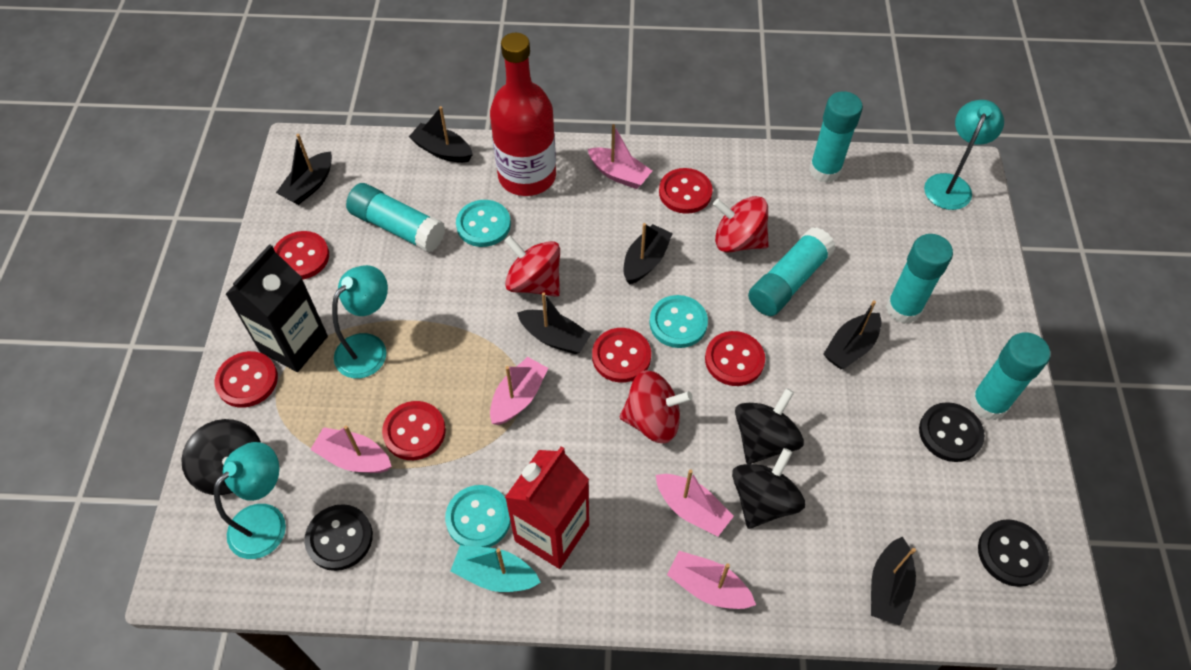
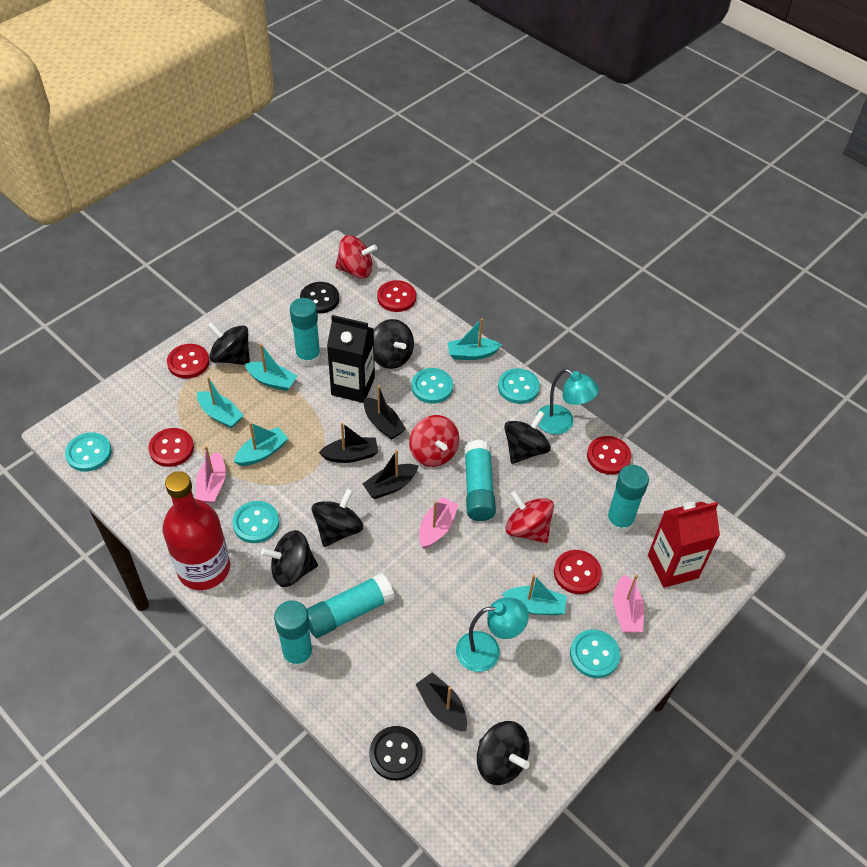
black boat: [276,134,332,205] [409,106,473,163] [517,292,591,354] [623,223,673,285] [823,300,881,370] [871,537,916,626] = 6 -> [319,423,378,463] [362,450,419,499] [364,385,406,440] [415,672,467,731] = 4
black button: [304,504,373,571] [919,402,985,462] [978,519,1049,587] = 3 -> [300,282,339,314] [369,726,422,781] = 2
black spinning top: [181,419,261,495] [732,448,805,529] [735,388,804,464] = 3 -> [207,322,250,365] [261,530,318,587] [312,488,363,547] [374,319,414,369] [477,721,530,785] [504,411,551,464] = 6
pink boat: [310,426,392,473] [490,357,548,425] [588,124,652,189] [656,469,734,536] [667,551,756,609] = 5 -> [195,446,226,503] [419,497,459,549] [614,574,644,632] = 3
red button: [215,351,278,408] [274,231,329,280] [382,401,446,460] [592,328,651,383] [659,168,713,214] [705,331,765,386] = 6 -> [148,428,194,467] [167,344,209,379] [377,280,416,312] [554,550,602,594] [587,436,631,475] = 5
turquoise boat: [450,545,541,592] = 1 -> [197,377,244,428] [234,422,289,466] [245,344,297,391] [447,319,502,360] [502,575,567,615] = 5
turquoise button: [445,485,511,548] [456,200,511,247] [649,295,708,348] = 3 -> [65,432,112,472] [232,501,279,543] [411,368,453,404] [498,368,540,404] [570,629,621,678] = 5
turquoise lamp: [214,442,286,559] [332,265,388,378] [924,100,1004,210] = 3 -> [456,597,529,672] [536,369,599,434] = 2

